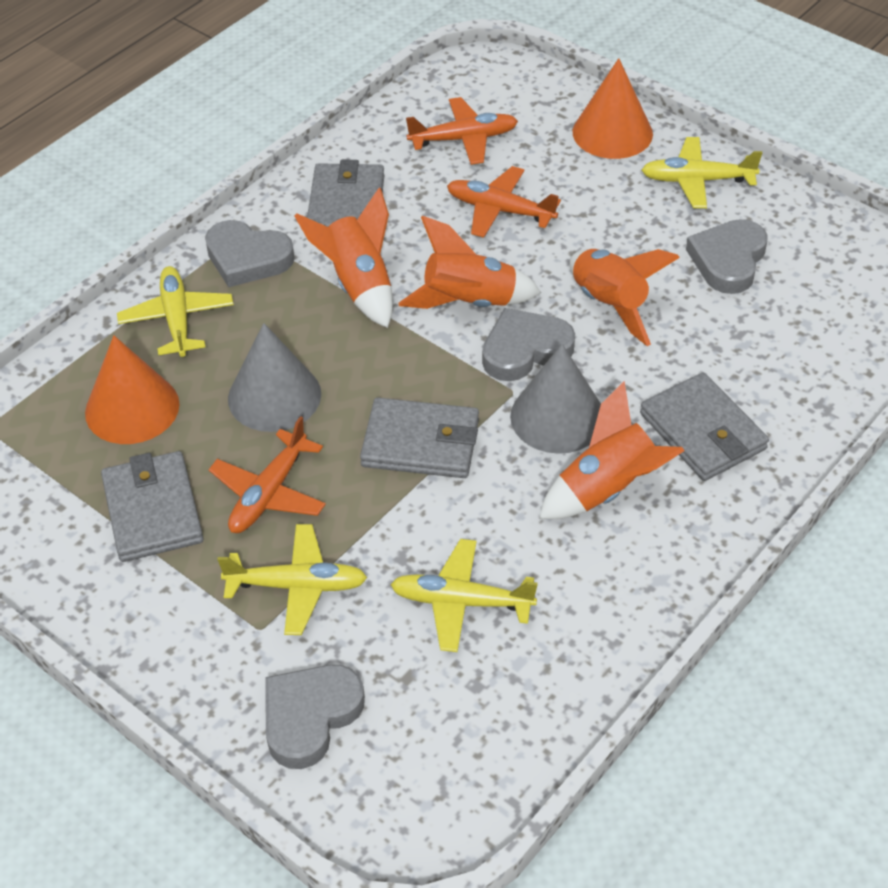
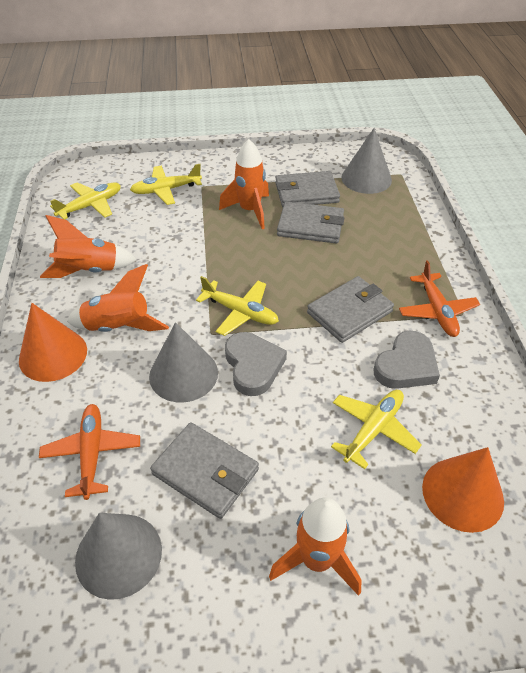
grey cone: [228,323,321,432] [510,344,601,454] = 2 -> [75,513,162,600] [149,322,218,402] [341,128,392,194] = 3
grey heart: [205,220,295,287] [265,665,365,769] [482,308,575,381] [686,219,768,294] = 4 -> [225,332,287,396] [374,330,440,389] = 2
orange plane: [209,416,326,533] [406,97,518,165] [447,166,561,238] = 3 -> [39,404,140,500] [399,260,480,337] = 2

